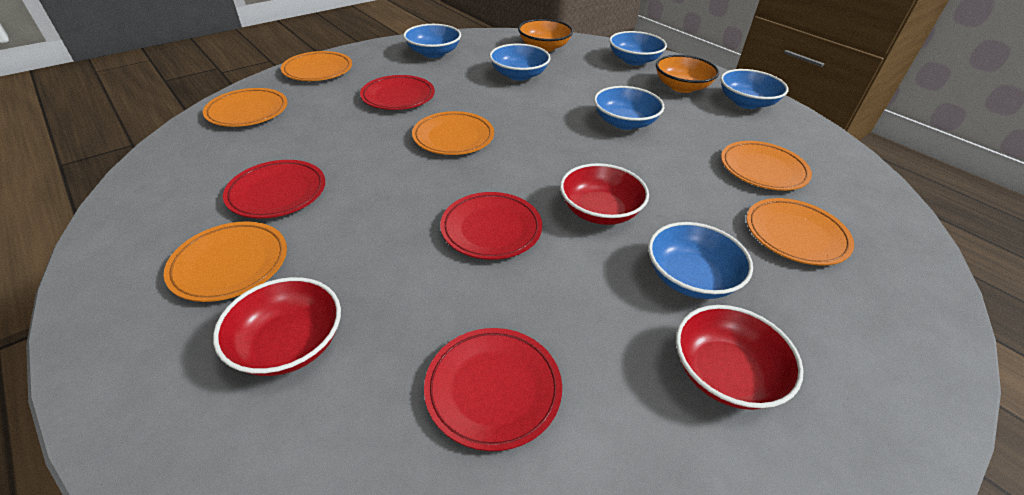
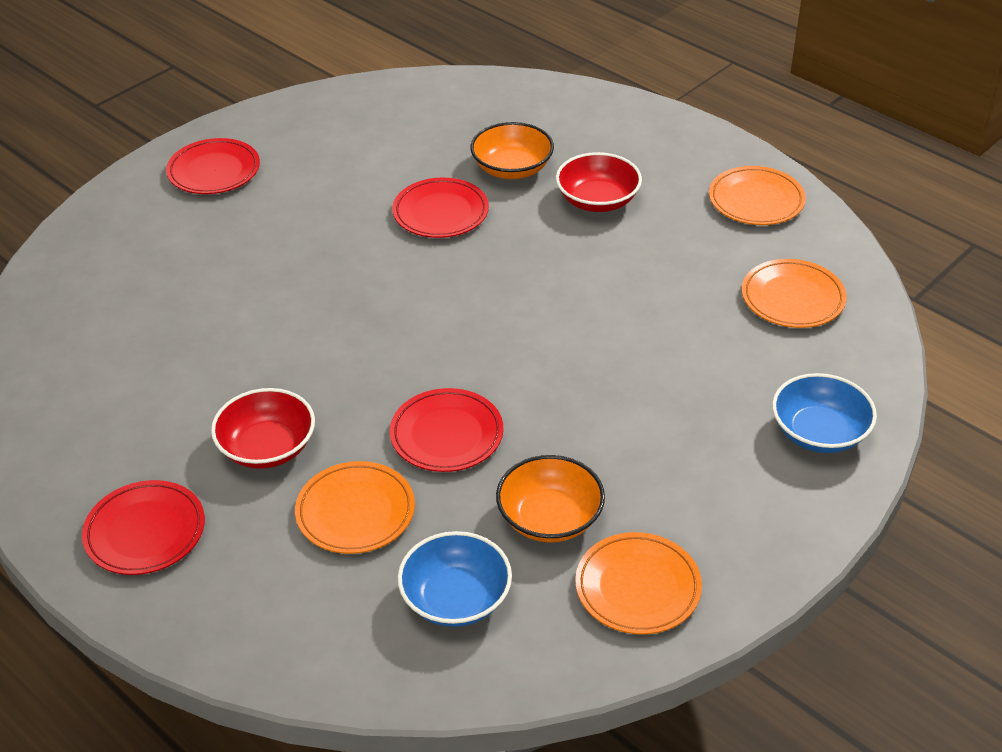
blue bowl: [403,24,461,58] [489,44,551,81] [594,86,664,130] [609,31,667,65] [648,222,753,299] [721,69,789,109] = 6 -> [398,531,512,627] [772,373,877,453] = 2
orange plate: [164,221,287,302] [203,88,288,127] [281,51,352,81] [412,111,494,155] [721,141,812,191] [746,198,854,266] = 6 -> [295,461,415,554] [575,532,702,634] [709,166,806,225] [742,259,847,328] = 4
red bowl: [213,277,341,376] [560,163,649,225] [676,305,804,410] = 3 -> [211,388,315,469] [556,152,642,212] = 2

